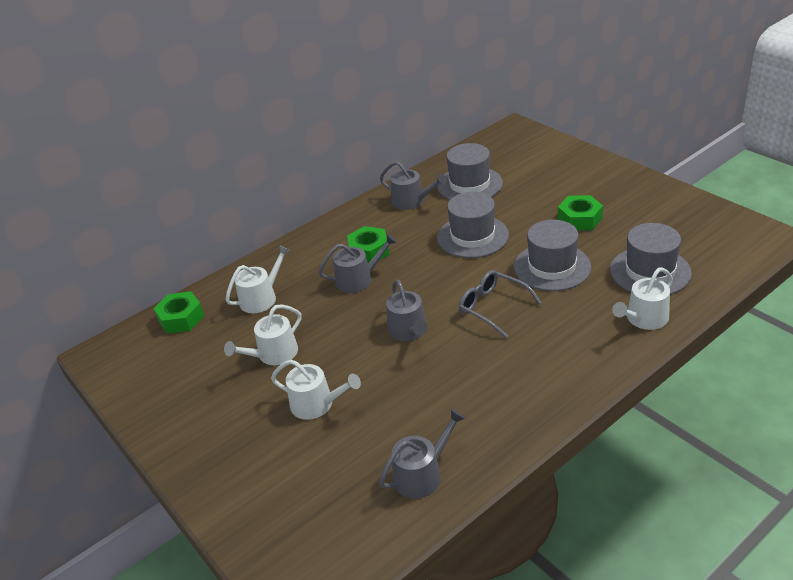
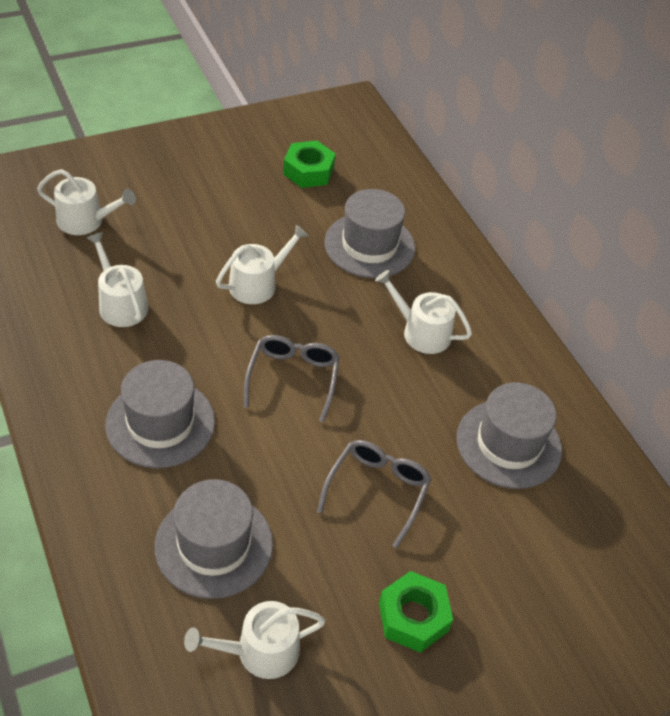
green nut: [153,292,204,334] [347,226,389,263] [558,195,603,231] = 3 -> [283,141,336,188] [379,571,453,653] = 2
grey glasses: [459,270,542,338] = 1 -> [244,335,340,423] [317,440,431,548] = 2
grey watering can: [319,234,397,293] [379,409,466,498] [380,161,447,210] [386,280,428,341] = 4 -> none = 0
white watering can: [224,304,302,365] [225,245,290,313] [271,360,361,420] [612,267,673,330] = 4 -> [37,169,136,235] [87,232,148,327] [184,601,326,679] [216,225,309,304] [375,270,472,354] = 5

